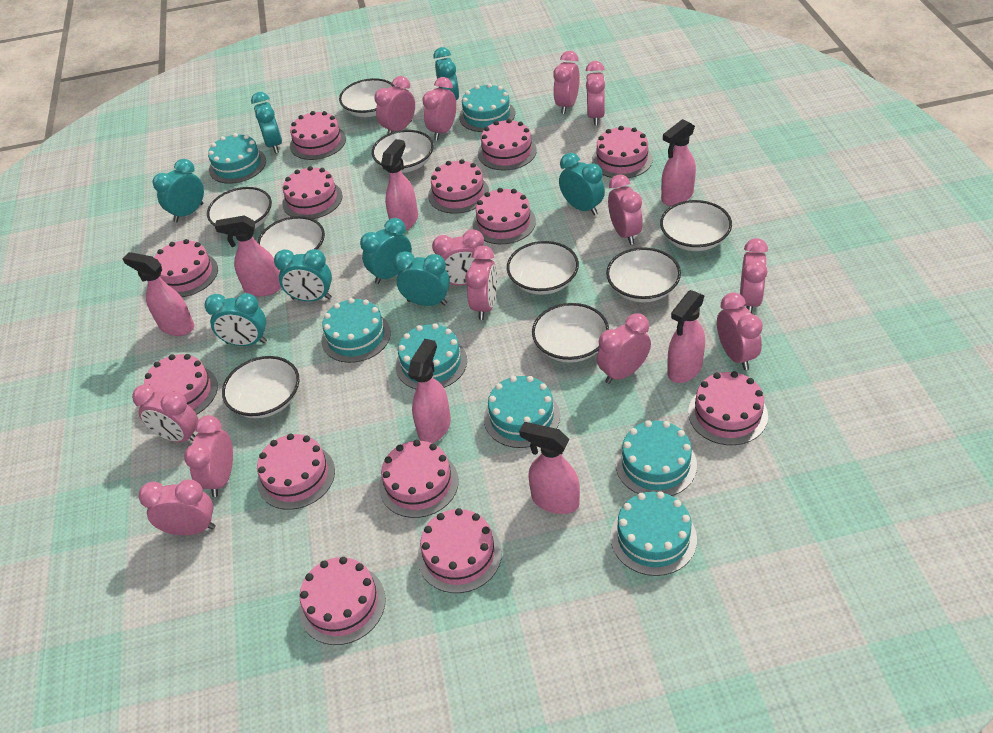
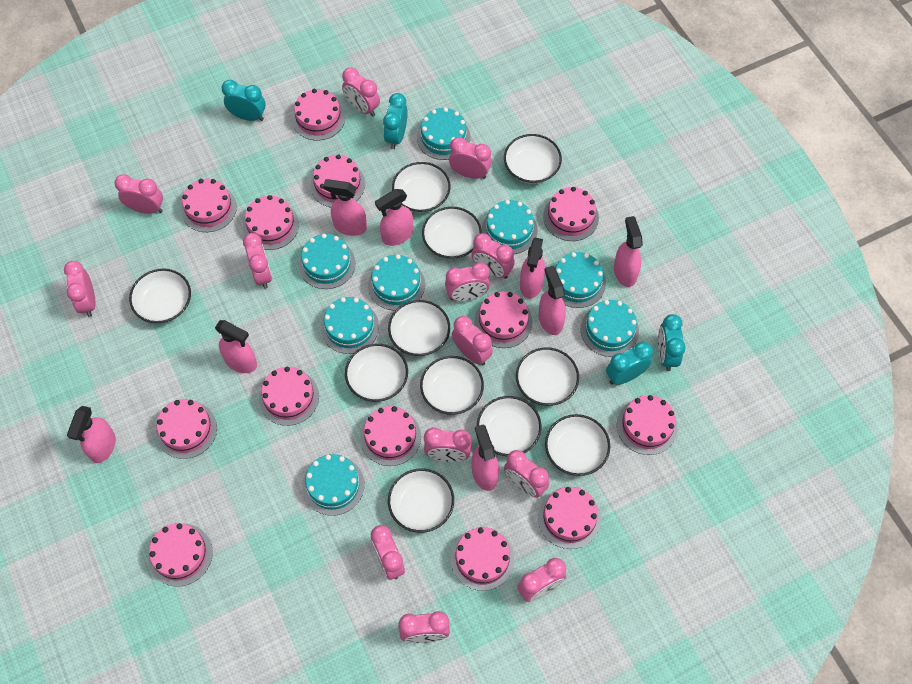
pink spray bottle: [122,252,194,336] [215,215,281,297] [381,139,418,231] [408,339,451,443] [519,422,580,514] [661,119,696,206] [667,290,705,383] = 7 -> [67,406,116,463] [215,320,257,373] [323,179,367,236] [375,189,413,246] [472,424,499,491] [520,238,545,299] [539,266,566,335] [614,216,643,287] = 8
turquoise cake: [208,133,266,184] [322,298,391,363] [396,323,467,389] [459,83,515,132] [484,376,560,448] [610,491,697,576] [615,420,697,496] = 7 -> [299,234,355,289] [302,454,365,516] [321,297,379,354] [368,254,425,311] [417,107,471,160] [482,200,538,254] [554,252,606,308] [581,300,639,357] = 8
turquoise clock: [152,159,204,222] [204,293,267,346] [251,92,282,153] [274,249,332,302] [360,218,412,284] [394,251,450,306] [433,47,459,100] [559,153,605,216] = 8 -> [221,80,266,121] [383,93,408,149] [606,342,653,385] [658,314,686,371] = 4
white bowl: [207,187,272,228] [222,356,299,418] [257,216,325,257] [339,78,395,117] [372,130,434,173] [507,241,579,295] [532,303,609,363] [606,247,681,303] [660,200,732,251] = 9 -> [129,269,191,323] [345,344,408,402] [388,300,450,356] [388,469,454,533] [392,162,451,213] [420,356,484,415] [422,207,482,259] [477,396,542,456] [504,134,562,184] [516,347,579,406] [545,414,610,476] = 11

